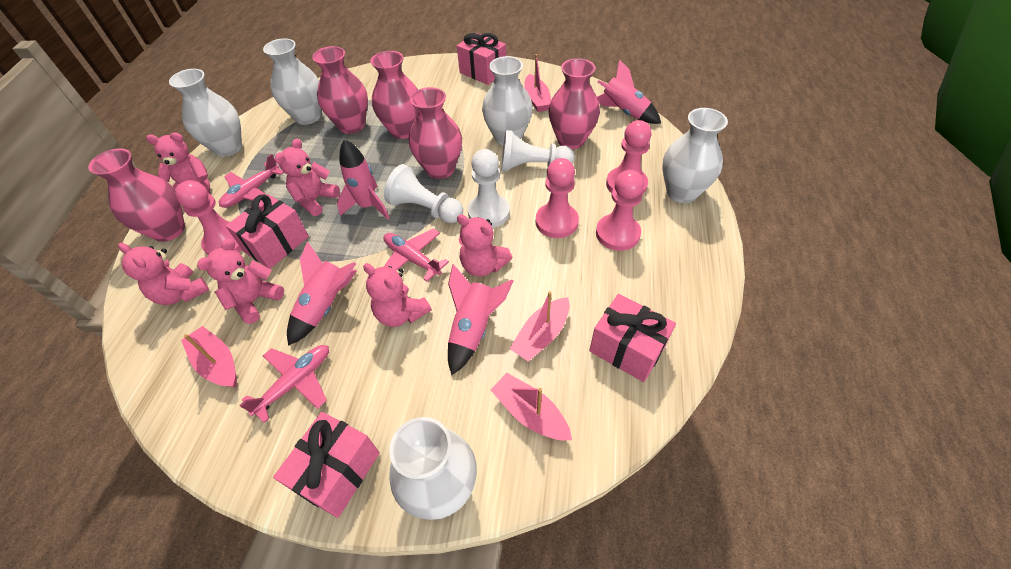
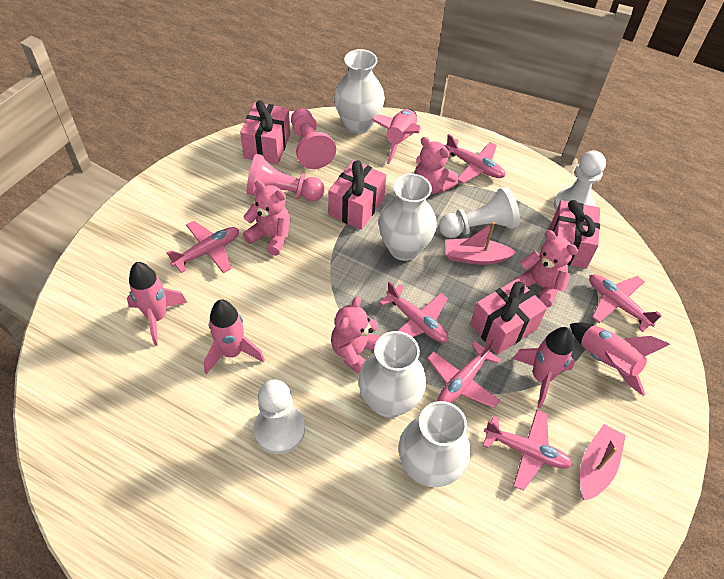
pink boat: [181,326,237,387] [491,373,572,441] [509,291,570,362] [524,54,551,112] = 4 -> [445,222,517,265] [580,424,626,501] = 2
pink pawn: [175,180,242,255] [536,158,579,238] [596,170,644,251] [606,120,652,195] = 4 -> [247,154,325,201] [291,108,336,169] = 2
pink plane: [219,154,284,208] [239,345,329,423] [383,228,449,282] = 3 -> [167,221,239,273] [379,281,448,343] [427,339,501,408] [446,134,505,184] [483,410,573,491] [589,274,662,332] = 6
pink rocket: [287,241,357,346] [337,139,389,220] [448,264,513,375] [597,59,661,124] = 4 -> [127,262,188,346] [204,299,265,374] [371,109,421,164] [512,327,575,408] [570,323,670,396] = 5
pink teddy bear: [118,243,209,305] [146,132,210,194] [197,239,284,324] [275,139,340,216] [363,263,431,327] [457,214,512,276] = 6 -> [243,180,290,255] [331,296,381,374] [414,137,458,194] [514,230,578,307] = 4
pink vase: [88,148,185,242] [312,46,368,134] [370,51,418,139] [409,87,462,179] [549,58,600,149] = 5 -> none = 0
white vase: [169,69,242,157] [263,38,321,125] [389,417,477,520] [482,56,533,146] [663,108,728,203] = 5 -> [334,49,385,134] [358,331,426,418] [379,174,437,261] [399,401,470,487] = 4

